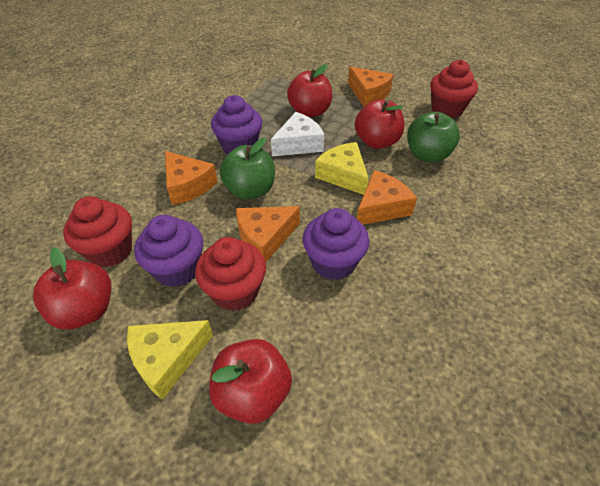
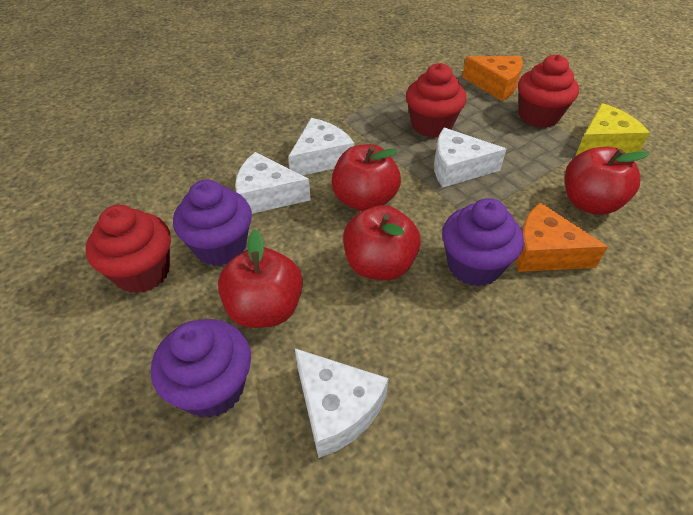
green apple: [220,138,275,200] [407,112,460,163] = 2 -> none = 0
orange cheese: [165,151,217,205] [236,206,300,262] [348,67,393,106] [357,170,417,225] = 4 -> [462,56,523,101] [515,203,608,272] = 2
white cheese: [271,112,324,156] = 1 -> [235,152,310,214] [288,118,354,175] [295,348,389,458] [434,128,506,187] = 4
yellow cheese: [127,320,213,400] [315,142,369,195] = 2 -> [575,103,650,156] = 1

